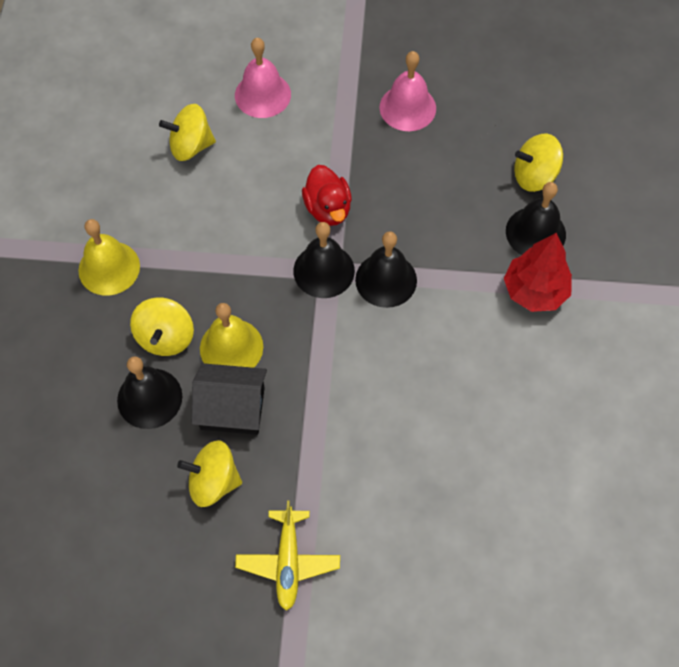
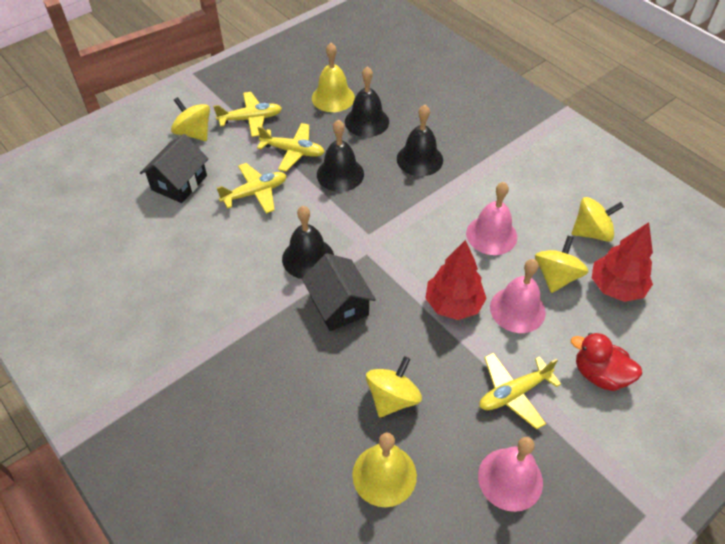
black house: [192,363,267,435] = 1 -> [140,134,209,203] [302,253,376,331] = 2
pink bell: [235,38,291,118] [379,51,436,131] = 2 -> [466,182,517,255] [478,437,543,512] [490,259,546,333] = 3
red tree: [504,233,572,312] = 1 -> [425,240,487,320] [592,222,653,302] = 2
yellow plane: [235,501,340,611] = 1 -> [213,92,282,137] [217,163,287,214] [257,123,325,172] [479,353,561,429] = 4

